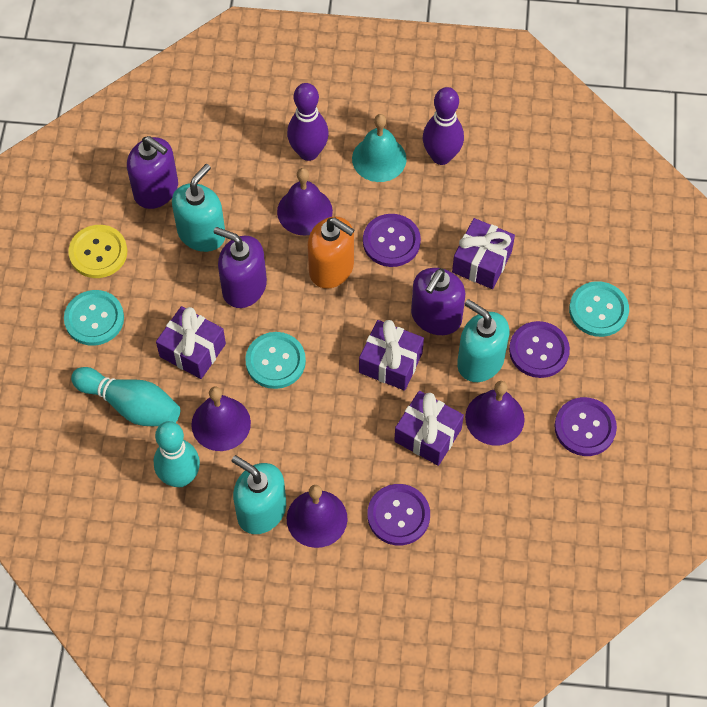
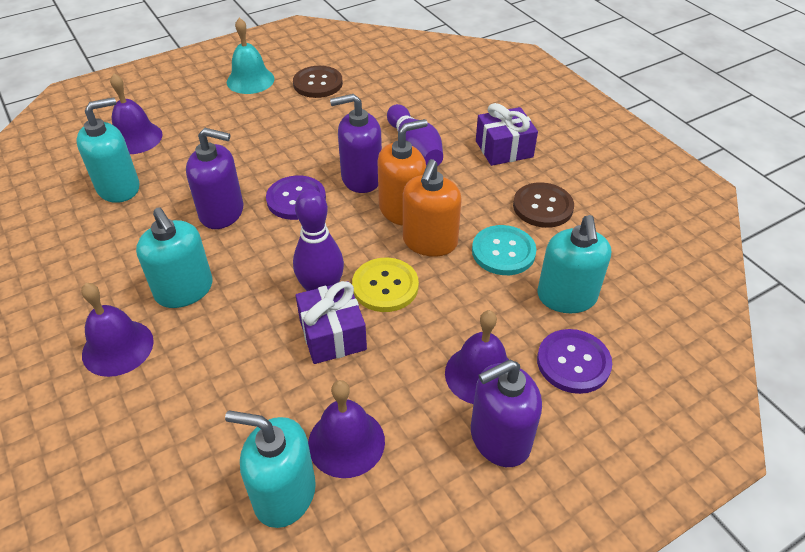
brown button: none = 0 -> [293,66,343,98] [513,182,574,228] = 2
orange soap dispenser: [308,217,354,289] = 1 -> [377,119,428,226] [403,159,462,257] = 2
purple button: [363,214,421,267] [368,484,430,545] [509,321,570,378] [555,397,617,456] = 4 -> [266,175,326,220] [537,329,612,394] = 2
purple gift: [156,306,226,379] [359,320,424,391] [394,391,464,466] [452,218,515,289] = 4 -> [296,281,367,364] [476,103,538,166] = 2
turquoise bowling pin: [71,367,180,426] [153,421,200,487] = 2 -> none = 0
turquoise button: [64,290,124,346] [245,332,306,389] [569,281,629,337] = 3 -> [472,225,537,275] = 1
turquoise soap dispenser: [172,164,225,252] [232,455,286,534] [457,299,509,382] = 3 -> [76,97,140,203] [136,207,213,308] [225,411,316,528] [537,215,611,313] = 4

